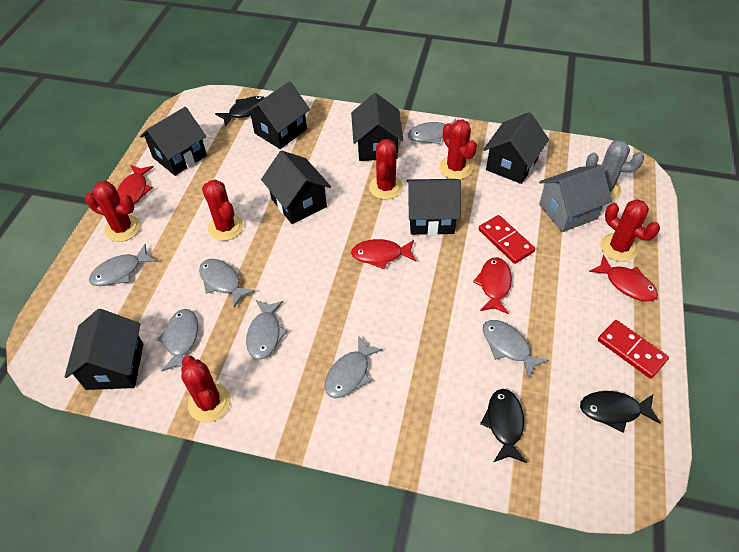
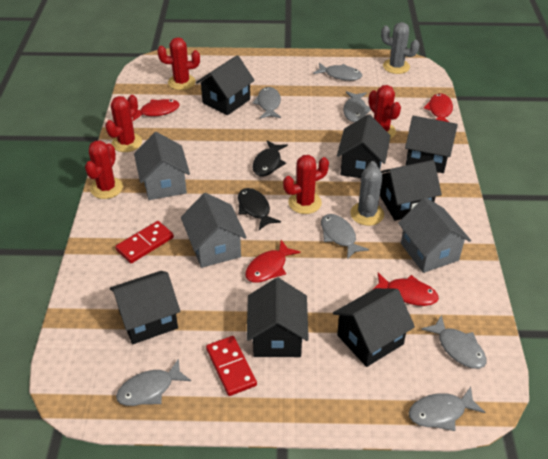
black fish: [215,96,265,126] [480,389,527,463] [580,391,661,433] = 3 -> [238,188,281,230] [252,140,288,176] = 2
grey cactus: [586,140,644,200] = 1 -> [350,161,384,226] [381,22,420,74] = 2
grey house: [539,165,612,232] = 1 -> [134,132,190,200] [181,193,247,268] [398,197,471,273] = 3
red cactus: [85,181,140,242] [181,356,231,422] [202,180,244,241] [369,139,403,200] [439,119,477,179] [601,199,660,262] = 6 -> [85,140,123,199] [105,95,142,152] [157,37,200,90] [283,155,329,214] [369,85,401,139] = 5

